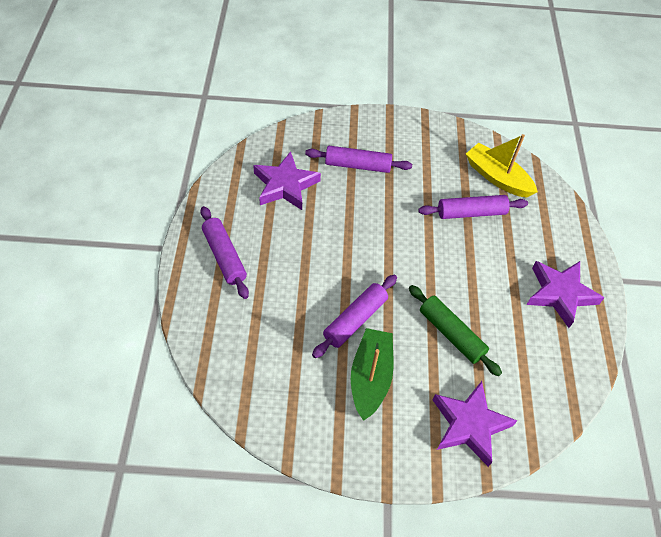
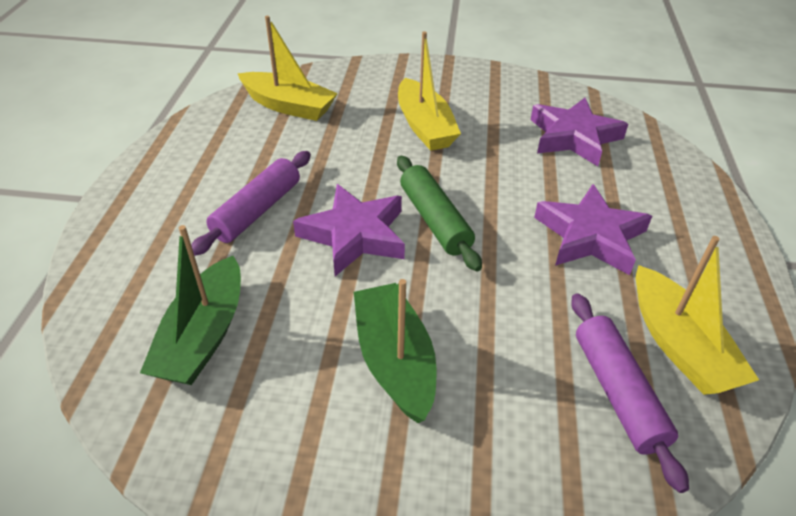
green boat: [351,328,393,421] = 1 -> [140,225,241,385] [354,279,436,423] = 2
purple rolling pin: [201,206,249,299] [305,146,412,173] [312,275,397,358] [418,195,528,219] = 4 -> [191,151,311,256] [571,293,689,493] = 2
yellow boat: [466,134,538,198] = 1 -> [237,16,338,121] [398,31,461,151] [636,236,759,395] = 3

